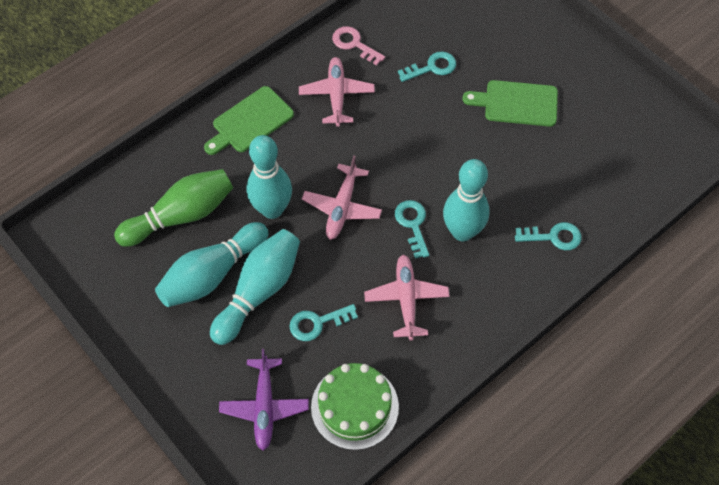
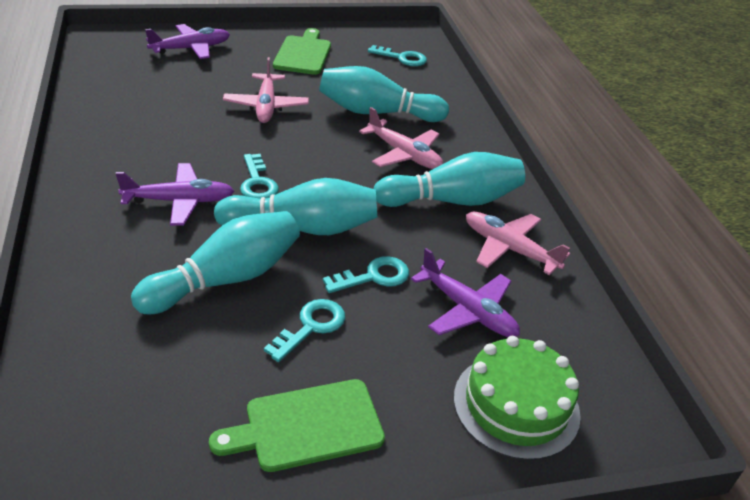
green bowling pin: [114,169,233,247] = 1 -> none = 0
pink key: [332,26,385,65] = 1 -> none = 0
purple plane: [219,349,309,451] = 1 -> [116,163,234,226] [145,24,230,59] [411,248,520,337] = 3

